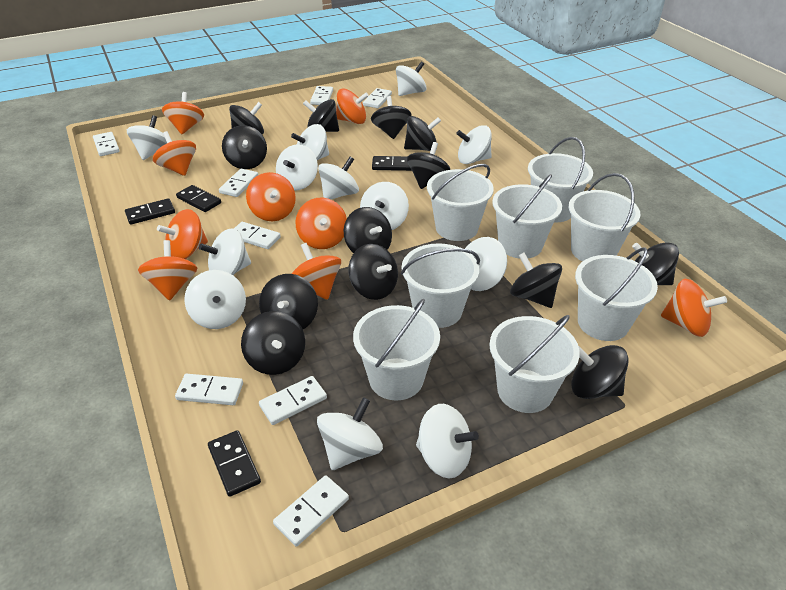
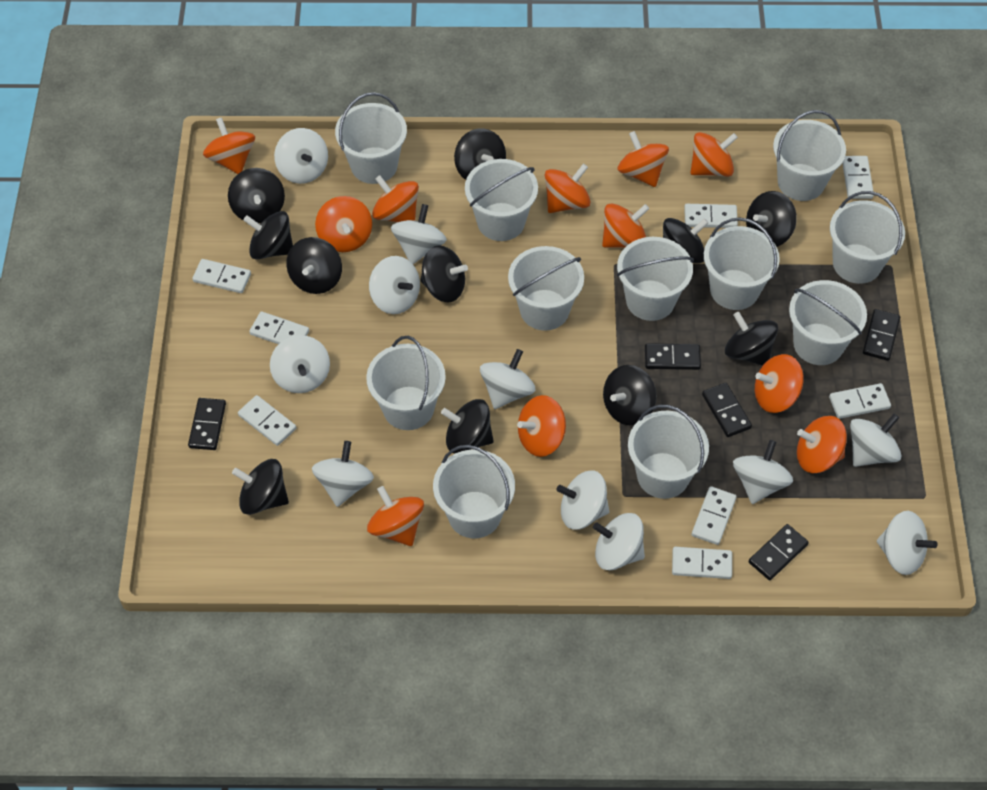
black domino: [125,198,175,225] [176,185,221,212] [208,430,261,497] [372,156,412,171] = 4 -> [188,398,226,450] [645,343,701,370] [702,383,752,437] [749,524,809,580] [863,309,900,361] = 5
black spinning top: [222,125,267,169] [229,102,264,135] [241,311,305,375] [259,274,318,329] [303,99,339,132] [344,207,392,253] [348,244,398,300] [371,96,412,139] [404,116,441,151] [407,142,450,189] [510,253,562,308] [571,345,629,399] [632,242,679,285] = 13 -> [228,168,285,223] [232,459,289,515] [243,211,293,259] [286,237,342,294] [420,245,468,303] [441,399,494,453] [454,128,506,180] [603,365,657,426] [663,218,708,263] [725,312,778,366] [746,191,797,247] = 11
orange spinning top: [138,240,197,301] [153,131,196,176] [157,209,208,259] [162,92,204,134] [246,172,296,221] [292,243,341,300] [295,198,347,249] [336,88,369,124] [661,279,727,337] = 9 -> [203,117,255,174] [315,196,372,252] [367,486,424,546] [372,175,419,222] [517,395,566,457] [545,164,591,213] [602,204,649,247] [617,131,669,187] [690,132,738,177] [755,354,804,413] [797,416,847,473] = 11
white bucket: [353,299,440,400] [401,243,480,328] [427,164,494,241] [489,315,580,413] [492,174,562,259] [528,137,593,222] [569,173,640,262] [575,247,658,341] = 8 -> [335,92,407,184] [366,336,446,430] [433,445,515,538] [465,159,538,241] [508,246,584,331] [617,237,694,321] [628,405,709,499] [704,217,780,310] [773,110,846,201] [789,280,867,365] [830,191,905,284] = 11
white spinning top: [127,115,167,160] [184,270,246,329] [199,228,251,275] [276,144,318,191] [291,124,329,160] [317,397,383,470] [318,157,359,199] [360,182,409,230] [396,61,427,96] [416,404,479,478] [456,125,492,164] [465,237,507,291] = 12 -> [270,335,330,393] [274,128,328,184] [312,441,374,507] [369,256,420,314] [391,204,447,264] [480,349,535,409] [557,470,610,529] [593,513,645,570] [733,440,793,504] [850,414,901,467] [877,511,938,575] = 11

